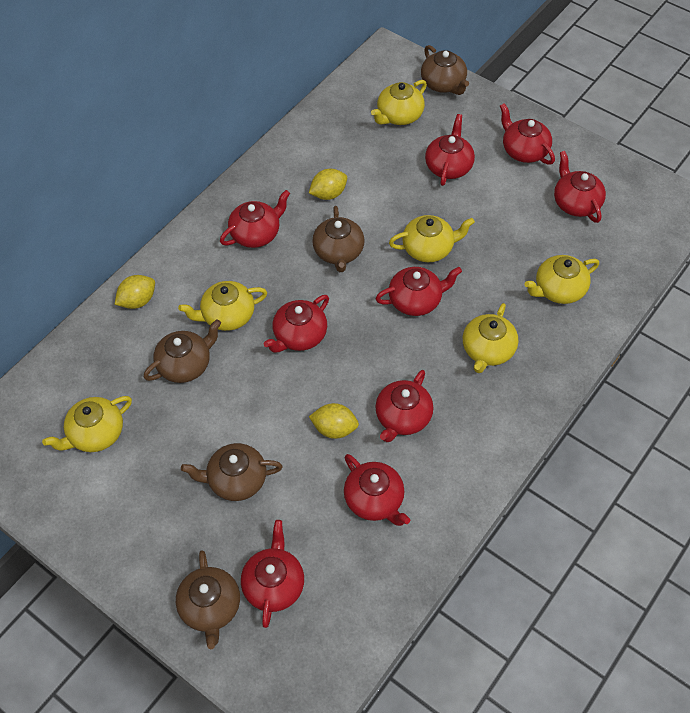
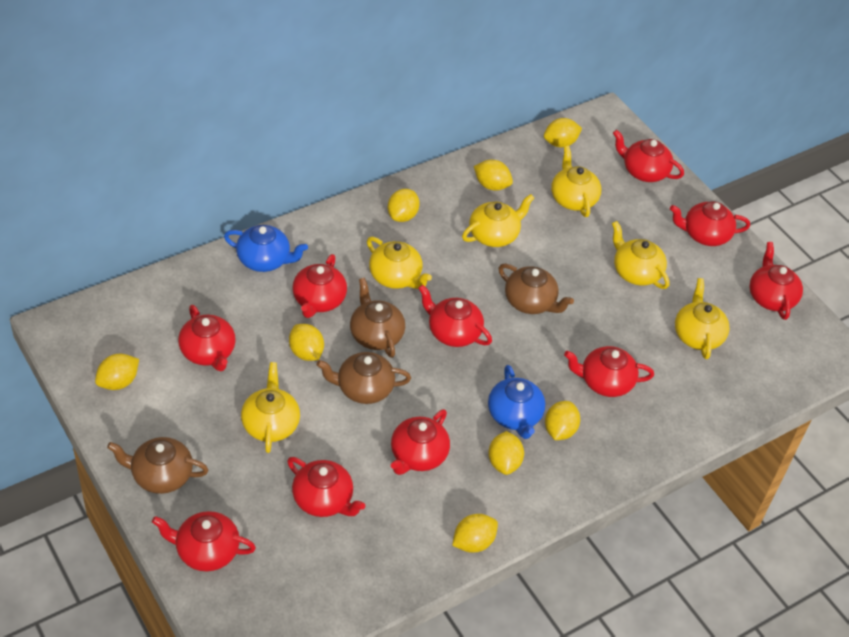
blue teapot: none = 0 -> [224,225,308,272] [488,365,545,439] = 2
brown teapot: [144,319,221,383] [176,550,240,649] [181,443,283,501] [312,206,364,272] [421,45,469,95] = 5 -> [107,437,208,494] [316,352,411,404] [350,278,405,358] [499,264,574,314] = 4
red teapot: [220,190,290,248] [241,520,304,628] [264,295,329,353] [344,454,410,526] [375,267,462,316] [375,370,433,442] [425,114,475,186] [500,103,555,165] [554,151,606,223] = 9 -> [152,511,256,571] [178,305,236,371] [287,457,365,517] [293,254,347,318] [391,409,450,475] [418,285,492,347] [564,346,654,397] [613,130,684,182] [670,201,750,246] [749,242,803,320] = 10
yellow lemon: [115,275,155,309] [309,169,347,200] [309,403,359,439] = 3 -> [95,354,139,390] [289,324,324,361] [388,189,420,222] [452,514,498,553] [474,160,513,191] [488,431,524,475] [544,118,582,147] [545,401,580,440] = 8

